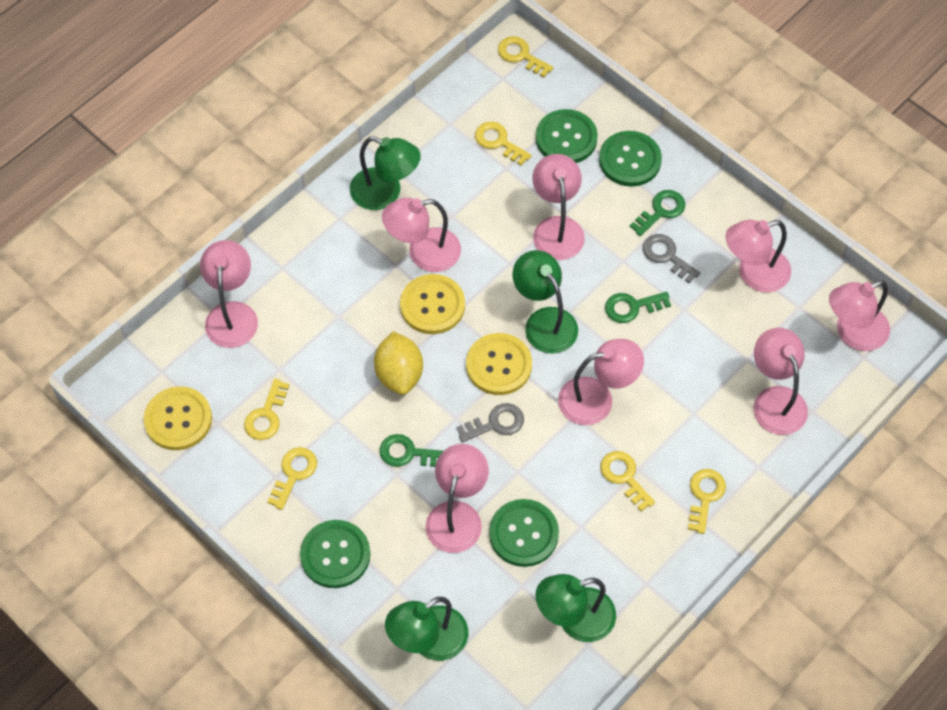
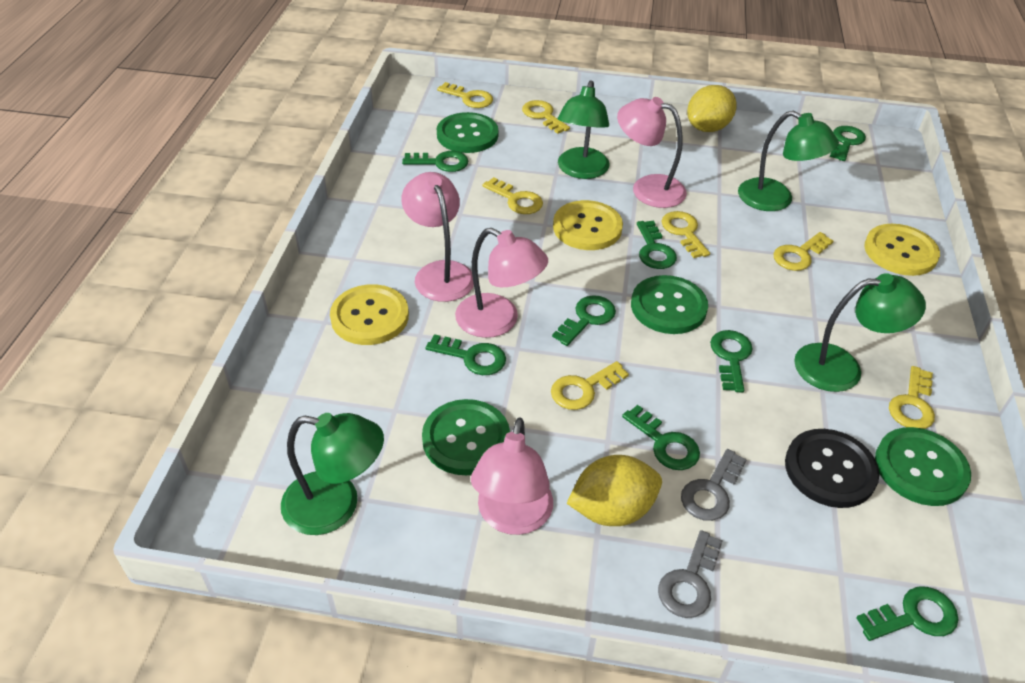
black button: none = 0 -> [785,429,879,508] = 1
green key: [380,434,443,467] [605,292,671,323] [630,190,685,236] = 3 -> [402,151,468,172] [426,334,506,375] [552,295,616,346] [622,405,700,470] [637,221,677,269] [710,330,752,393] [830,126,866,161] [856,587,959,641] = 8
pink lamp: [200,240,258,348] [382,198,461,272] [425,444,489,553] [533,154,585,260] [558,339,644,425] [726,220,791,292] [754,328,808,435] [829,280,890,351] = 8 -> [401,172,474,302] [455,228,548,338] [471,418,553,535] [617,97,687,208] = 4
yellow key: [244,379,289,440] [267,447,317,510] [475,122,531,166] [498,36,553,77] [600,451,655,511] [688,469,726,534] = 6 -> [437,82,493,108] [482,177,543,214] [522,100,570,134] [551,361,629,410] [661,211,710,258] [773,232,833,271] [889,366,935,429] = 7
yellow lemon: [374,331,423,395] = 1 -> [567,455,662,526] [687,85,737,132] = 2

